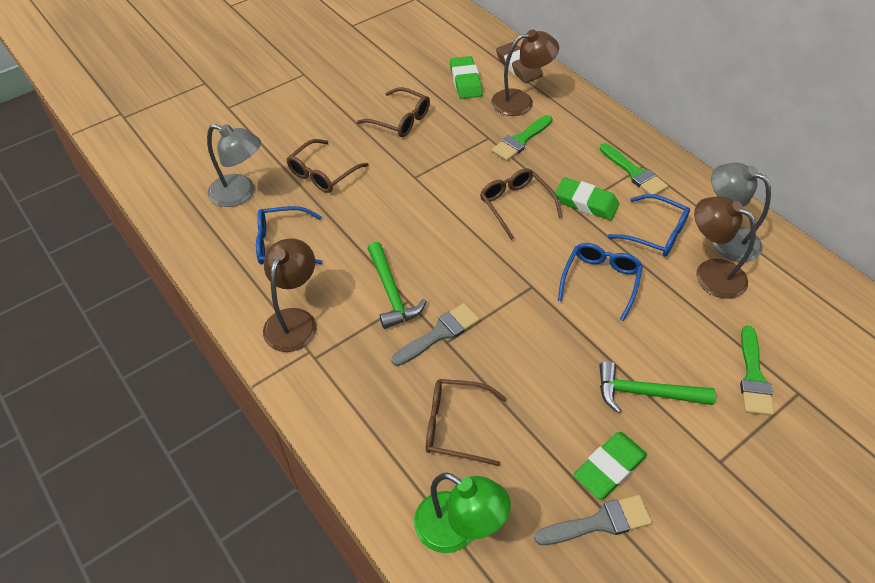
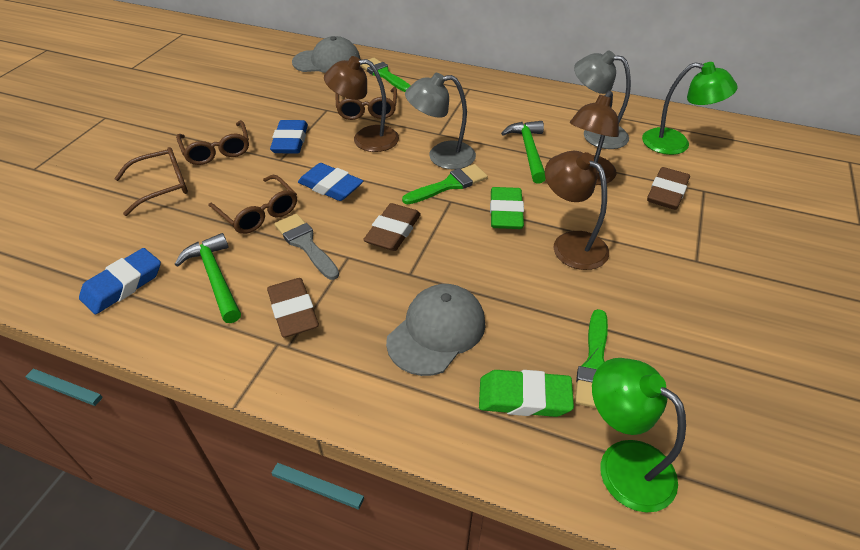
blue eraser: none = 0 -> [79,248,161,314] [270,120,308,154] [298,163,363,201] = 3
blue glasses: [256,206,322,265] [558,243,643,321] [608,194,690,257] = 3 -> none = 0
brown eraser: [496,42,543,83] = 1 -> [267,278,319,338] [363,203,421,251] [647,167,690,210] = 3
green eraser: [450,56,483,99] [555,177,619,220] [573,432,647,499] = 3 -> [479,370,574,417] [490,187,524,229] = 2
green lamp: [414,473,511,553] = 1 -> [592,358,686,513] [642,62,738,155] = 2
grey brush: [391,303,480,366] [534,495,652,545] = 2 -> [275,214,339,280] = 1
grey cap: none = 0 -> [292,36,361,73] [386,284,486,376] = 2

